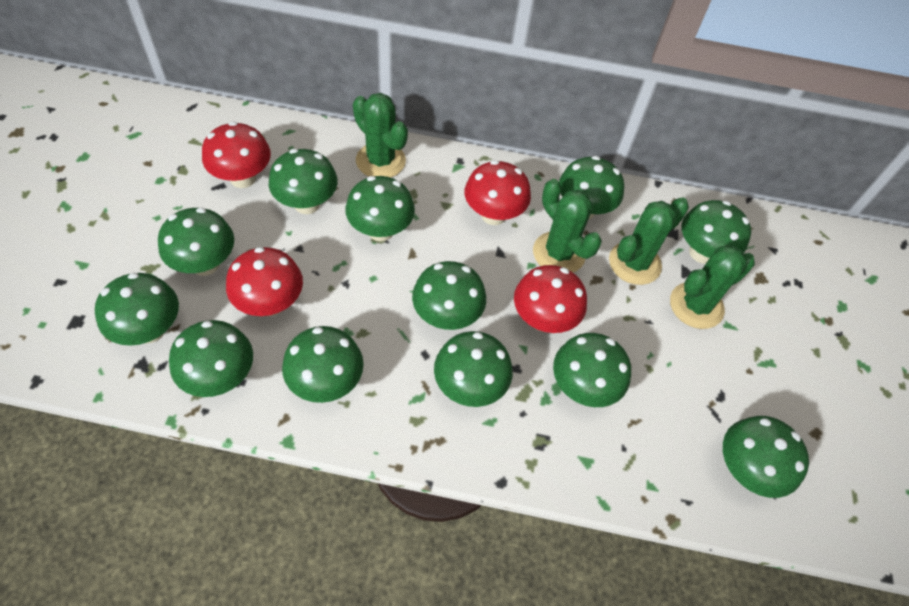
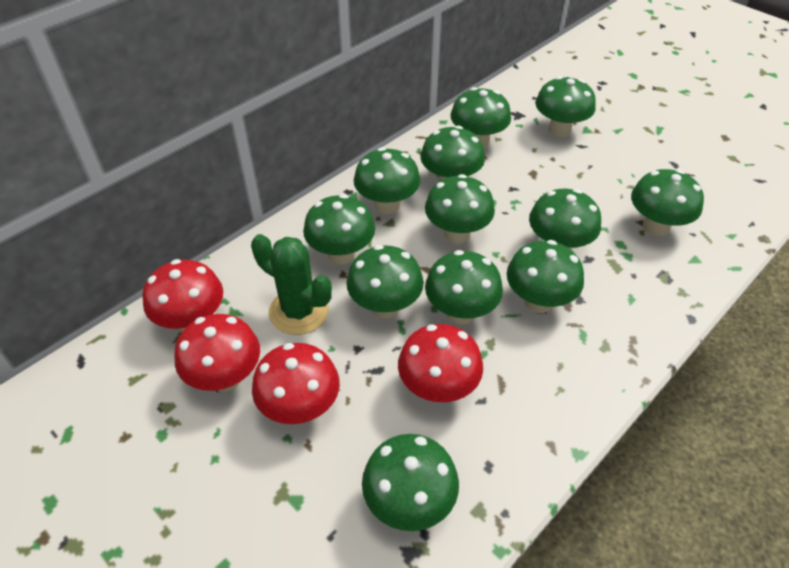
green cactus: [353,93,408,178] [533,179,602,272] [609,197,689,285] [670,246,755,329] = 4 -> [251,234,332,335] = 1

